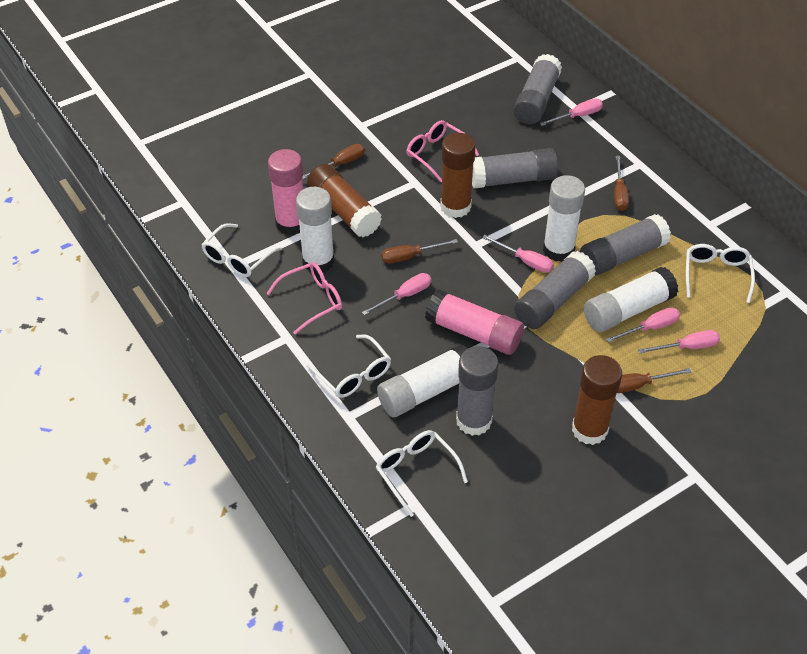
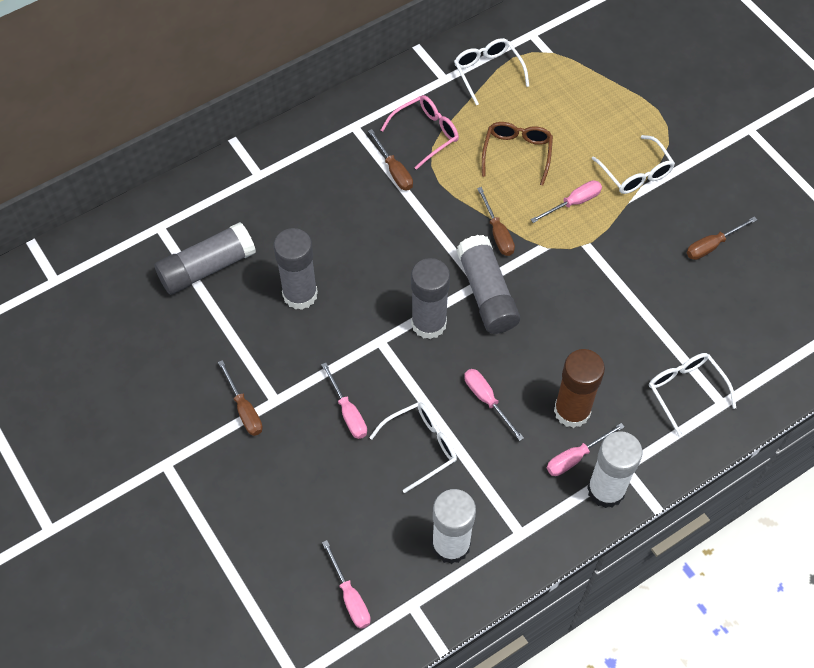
brown glasses: none = 0 -> [482,122,553,185] = 1
brown glue stick: [307,164,382,237] [440,133,475,218] [572,355,622,445] = 3 -> [554,349,605,428] = 1
grey glue stick: [456,346,498,436] [472,148,558,189] [513,54,562,124] [514,251,596,329] [580,214,671,276] = 5 -> [154,222,256,295] [274,228,318,310] [411,258,450,339] [456,235,520,334] = 4
pink glasses: [266,262,342,334] [406,120,479,182] = 2 -> [381,95,459,170] = 1
pink glue stick: [268,149,303,235] [425,289,524,355] = 2 -> none = 0
white glue stick: [296,187,335,272] [377,344,468,417] [543,175,585,262] [584,267,678,332] = 4 -> [432,489,476,564] [587,431,643,508] = 2

